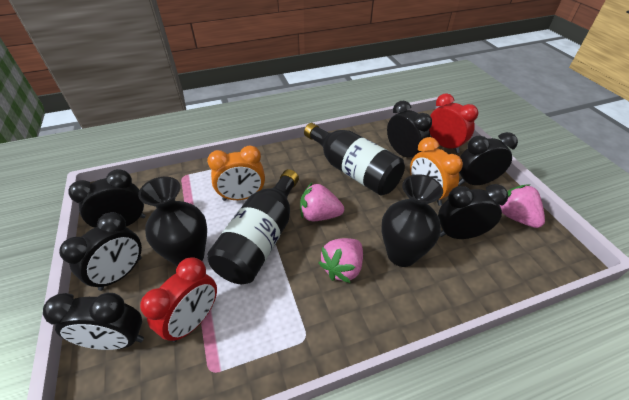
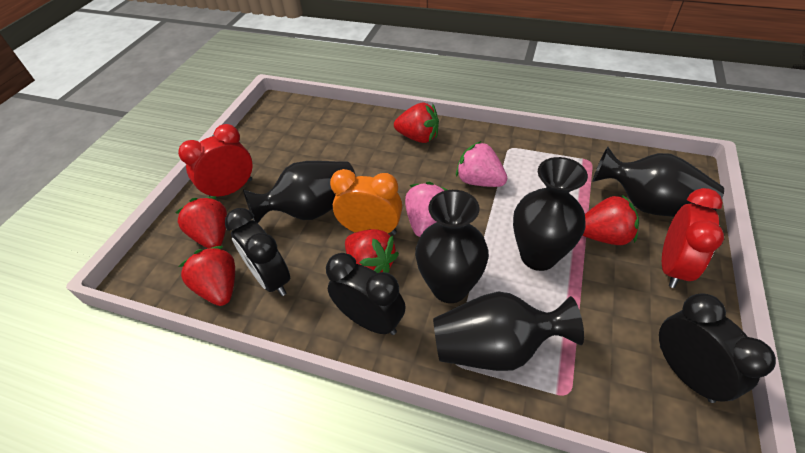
black bottle: [207,169,299,284] [304,123,405,196] = 2 -> none = 0
black clock: [43,293,144,350] [59,212,142,291] [69,169,146,228] [387,100,432,159] [438,184,508,239] [459,132,518,185] = 6 -> [225,208,290,296] [326,253,406,335] [659,293,776,403] = 3
black vase: [138,177,207,267] [382,174,443,267] = 2 -> [243,161,356,223] [415,190,489,303] [433,292,584,371] [513,157,588,271] [592,147,724,217] = 5
orange clock: [207,145,265,201] [410,137,463,206] = 2 -> [330,169,402,235] = 1
pink strawberry: [300,183,344,221] [319,238,363,283] [500,184,545,228] = 3 -> [405,182,448,237] [456,141,507,187] = 2
red strawberry: none = 0 -> [175,196,227,249] [178,246,235,306] [345,229,399,273] [394,102,439,143] [582,195,639,245] = 5

